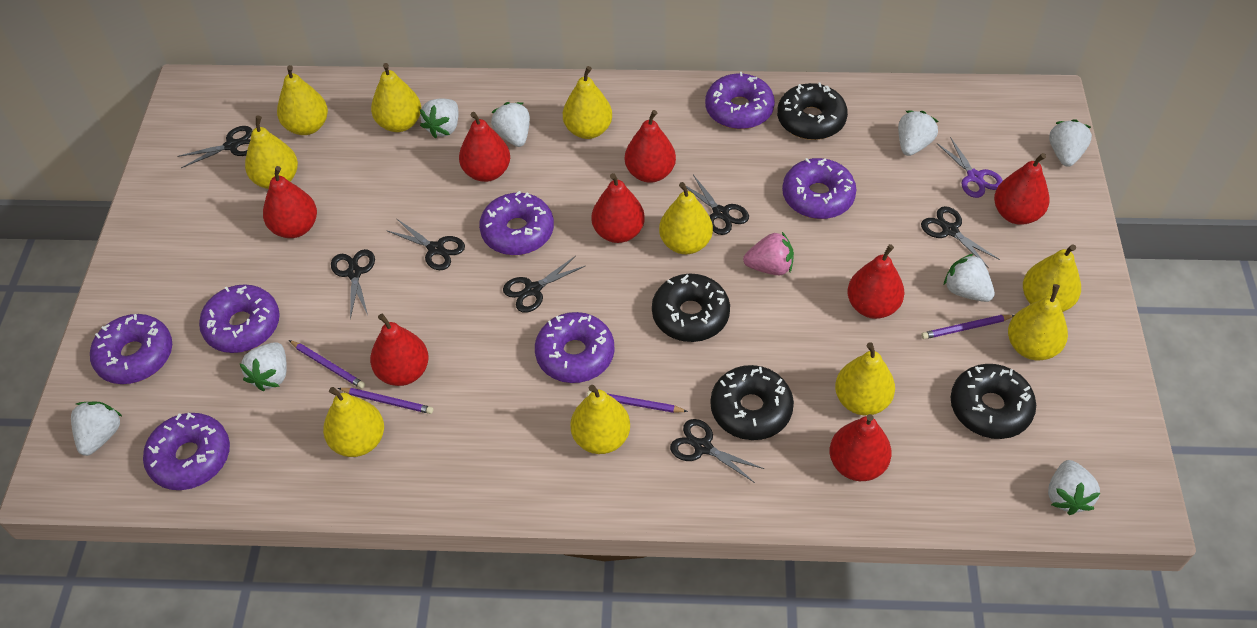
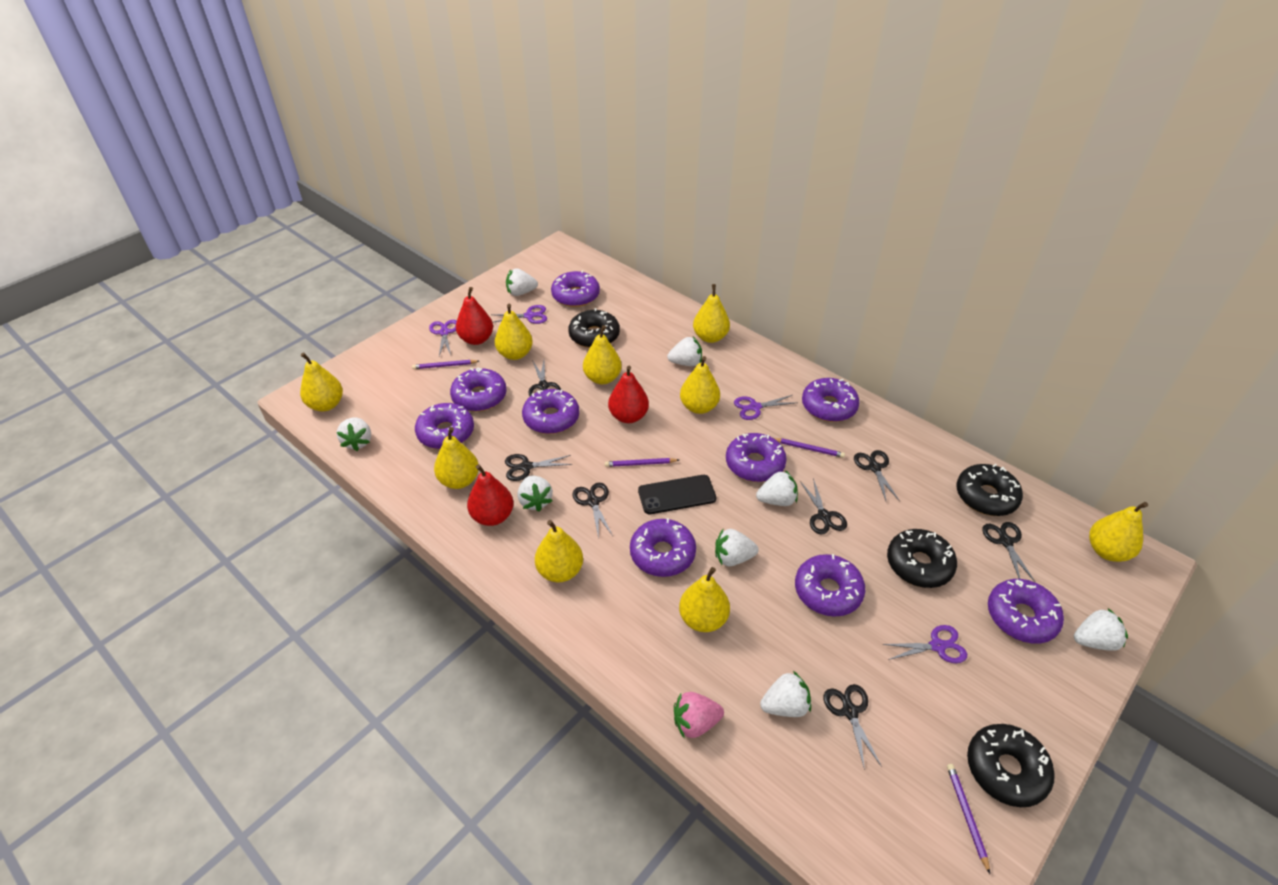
black phone: none = 0 -> [638,475,716,514] = 1
purple donut: [90,314,172,384] [143,413,230,490] [199,284,280,353] [479,191,554,255] [535,312,615,383] [705,72,775,129] [782,158,857,219] = 7 -> [415,403,474,449] [450,367,507,412] [522,389,579,434] [551,270,600,307] [630,518,696,577] [726,433,787,482] [795,554,865,617] [802,378,859,422] [988,579,1064,644] = 9
purple scissors: [936,137,1003,198] = 1 -> [429,320,457,356] [494,305,547,324] [734,395,794,420] [882,625,967,663] = 4
red pear: [263,166,317,238] [370,314,429,386] [459,112,510,182] [592,173,645,243] [625,110,676,183] [830,414,892,481] [847,244,904,319] [994,153,1050,225] = 8 -> [456,287,493,345] [467,464,514,526] [608,366,649,423] = 3
yellow pear: [245,116,298,189] [277,65,328,135] [323,387,384,457] [371,63,421,132] [563,66,612,139] [570,385,630,454] [659,182,713,254] [835,342,895,415] [1008,284,1068,360] [1023,244,1081,312] = 10 -> [300,353,343,411] [434,427,479,489] [495,304,533,360] [535,520,583,582] [583,325,622,384] [679,567,730,632] [680,356,720,414] [693,284,730,343] [1089,502,1148,562] = 9

